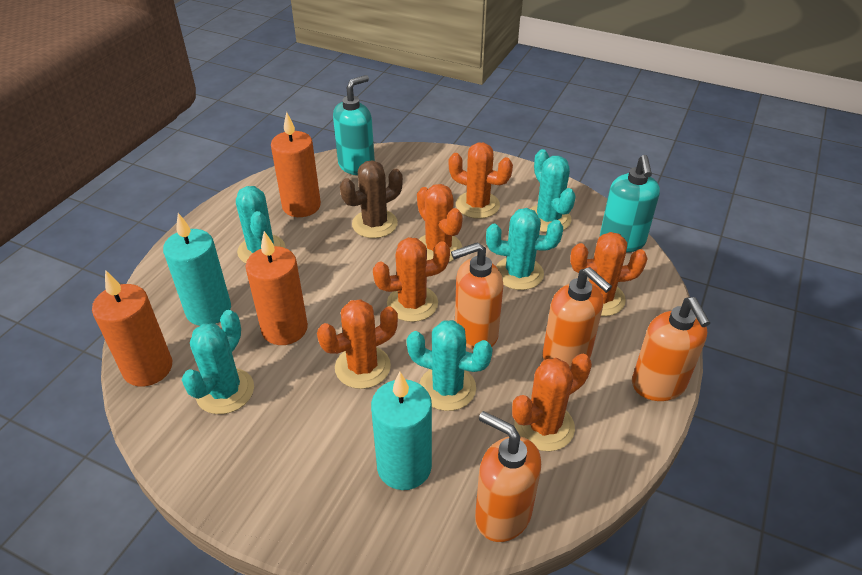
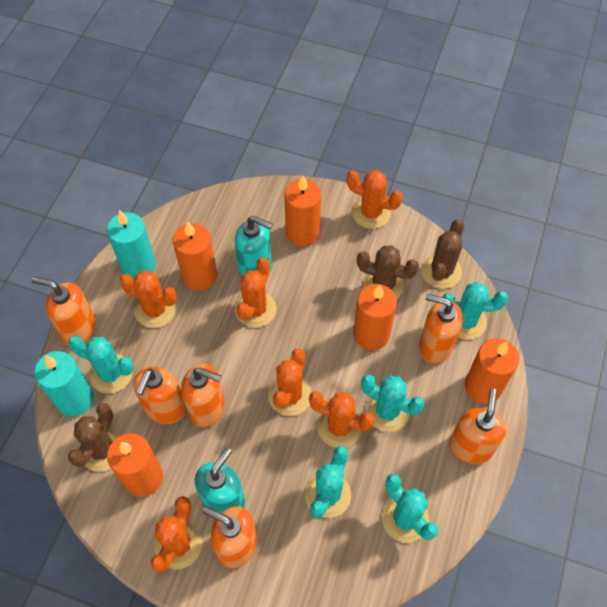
brown cactus: [340,160,403,238] = 1 -> [68,403,121,472] [357,245,419,299] [422,219,464,289] = 3
orange candle: [92,270,172,387] [245,231,308,345] [271,112,321,217] = 3 -> [107,433,163,497] [173,221,217,291] [284,176,321,247] [353,284,397,350] [465,338,519,404] = 5
orange soap dispenser: [451,242,503,350] [475,411,541,542] [542,267,612,368] [632,297,710,401] = 4 -> [31,277,96,345] [133,367,186,424] [181,364,225,427] [202,506,257,568] [419,294,463,364] [449,389,507,464] = 6

